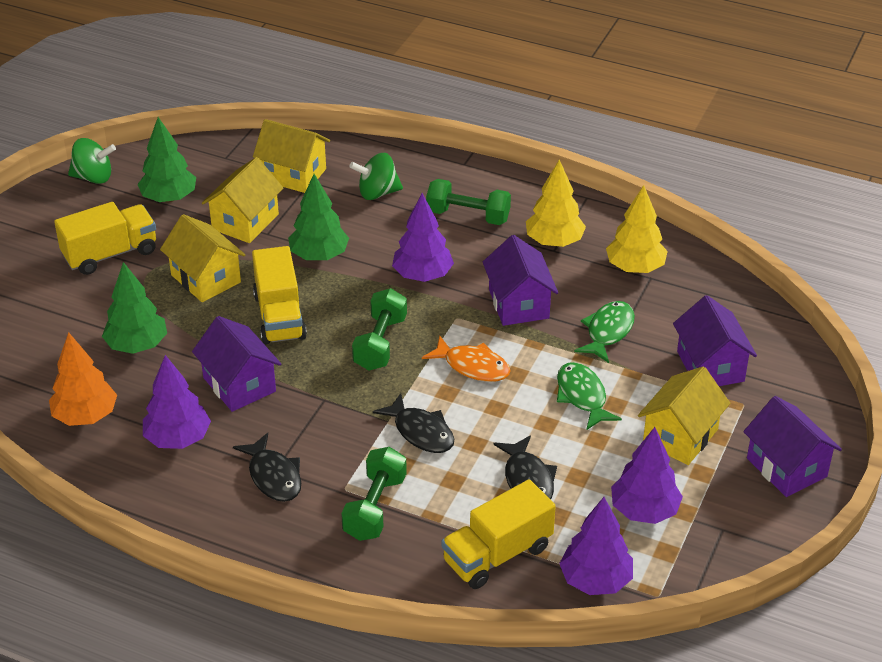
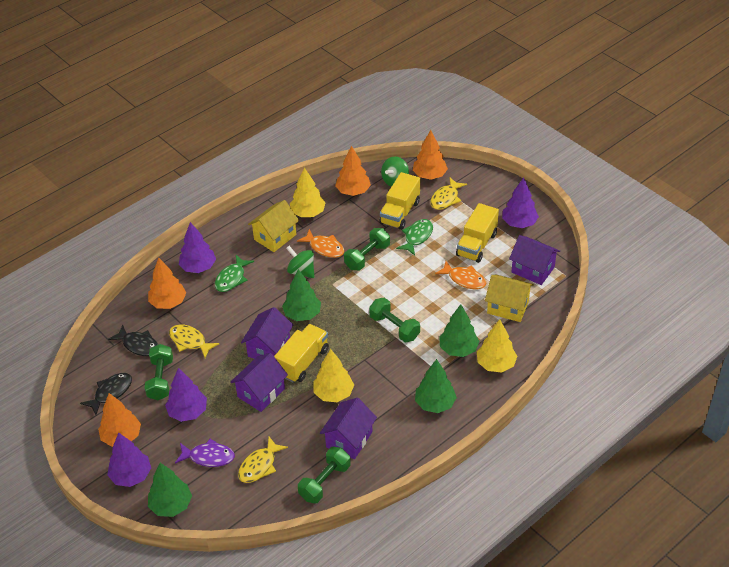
black fish: [233,433,301,502] [373,393,454,453] [493,435,557,500] = 3 -> [80,373,132,415] [108,325,158,356] = 2
green dumbbell: [341,447,407,541] [352,288,407,371] [426,179,511,225] = 3 -> [145,344,173,400] [298,447,351,504] [344,228,390,270] [369,298,420,342] = 4
green tree: [102,262,167,354] [137,117,196,203] [288,174,349,261] = 3 -> [148,463,192,517] [282,269,321,321] [415,359,457,413] [439,304,479,357] = 4
orange fish: [422,336,511,382] = 1 -> [297,229,344,258] [435,261,486,289] = 2
orange tree: [49,332,117,426] = 1 -> [98,393,141,447] [148,258,186,309] [335,146,371,196] [413,130,448,180] = 4
purple fish: none = 0 -> [175,439,235,467] = 1
yellow fish: none = 0 -> [169,324,219,358] [238,437,288,483] [430,177,467,210] = 3
yellow house: [160,214,245,302] [202,157,283,243] [253,119,330,193] [638,366,730,465] = 4 -> [248,200,299,252] [485,275,534,322] = 2
yellow tree: [526,160,586,247] [606,185,668,273] = 2 -> [290,167,326,217] [313,349,354,402] [477,319,517,373] = 3

